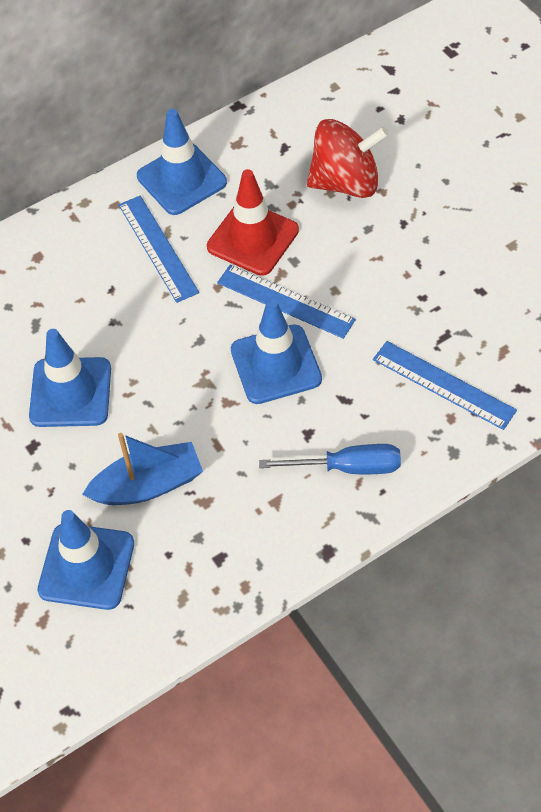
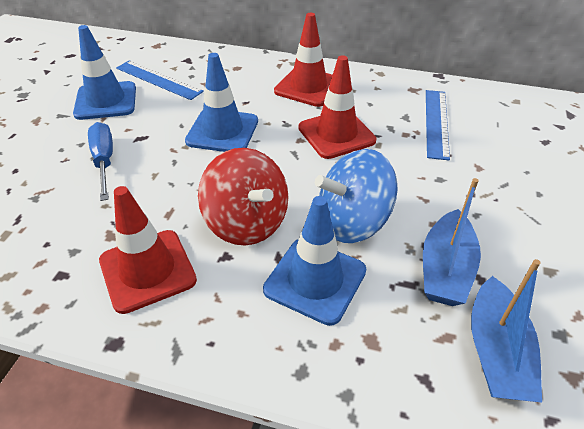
blue boat: [82,433,203,505] = 1 -> [423,178,481,306] [471,259,542,403] = 2
blue ruler: [119,195,199,303] [217,265,356,339] [373,341,517,430] = 3 -> [116,60,204,100] [426,90,450,161] = 2
blue spinning top: none = 0 -> [315,149,398,243] = 1
blue traffic cone: [29,329,111,427] [37,510,134,610] [137,109,227,215] [231,299,322,404] = 4 -> [73,25,136,120] [185,53,258,152] [263,196,366,326] = 3
red traffic cone: [207,169,299,276] = 1 -> [99,186,197,314] [274,13,332,107] [298,55,376,159] = 3

